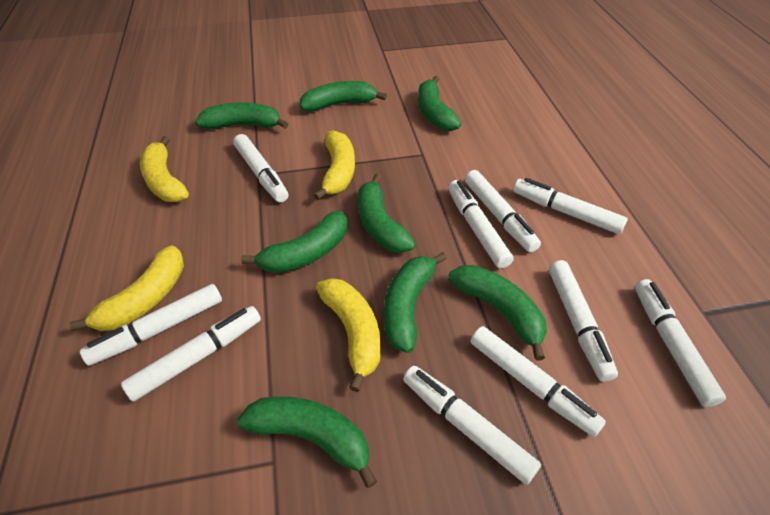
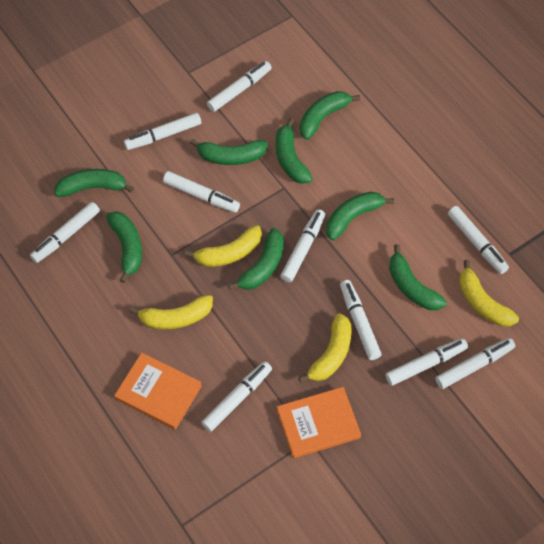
orange book: none = 0 -> [114,353,202,430] [277,387,361,458] = 2

